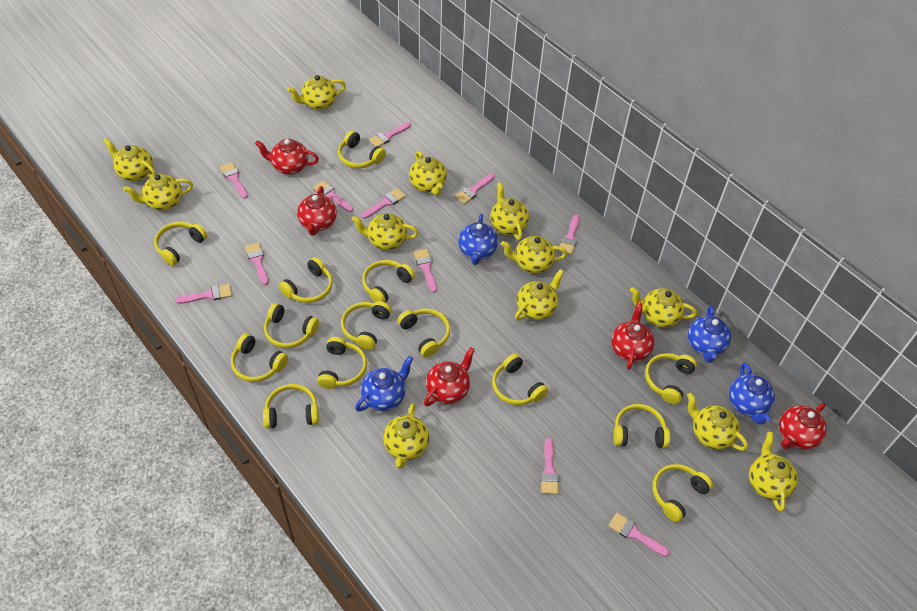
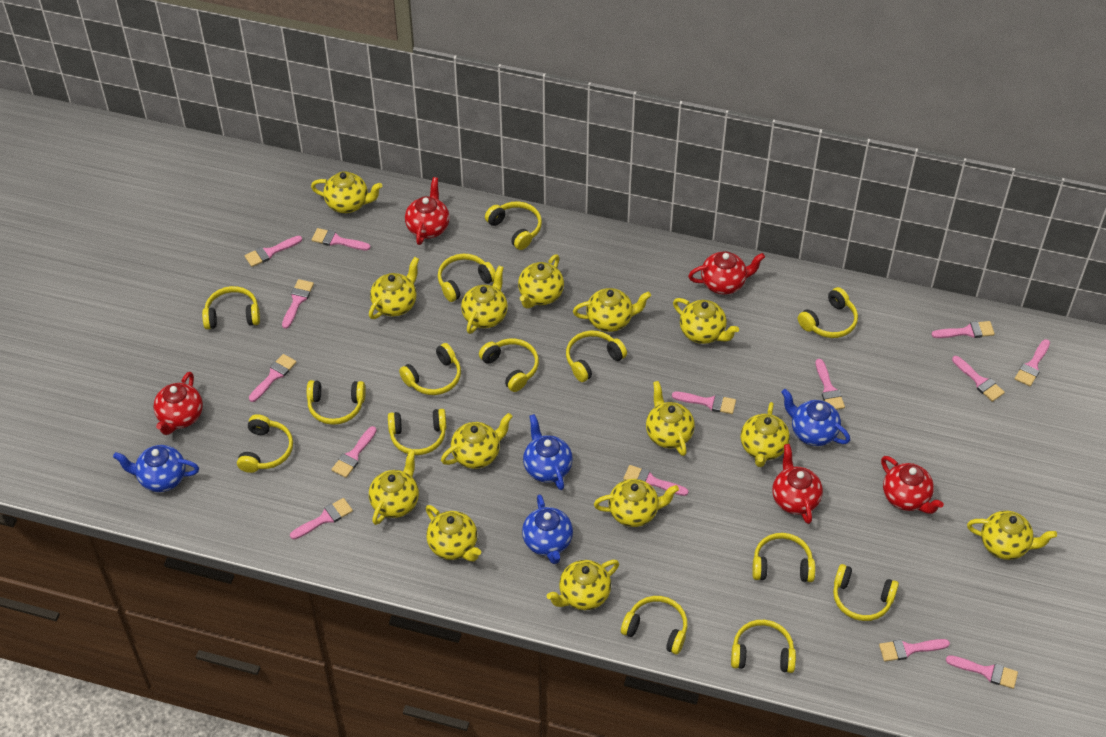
pink brush: [175,284,232,304] [220,162,248,198] [245,242,268,285] [313,180,353,212] [362,188,406,218] [369,122,411,147] [414,249,437,293] [455,174,495,204] [541,438,559,494] [559,215,580,255] [608,513,669,557] = 11 -> [245,236,302,267] [249,354,297,402] [282,279,314,329] [290,498,353,539] [311,228,371,251] [331,426,377,478] [623,465,689,496] [672,392,736,414] [816,359,845,410] [879,639,950,662] [931,321,995,338] [946,655,1018,689] [952,356,1005,402] [1015,339,1050,386] = 14
yellow teapot: [104,138,156,181] [123,174,193,210] [287,75,346,110] [351,213,419,250] [383,403,429,469] [409,151,447,195] [490,182,529,240] [501,236,567,274] [515,269,564,321] [630,287,697,328] [687,393,748,451] [749,432,798,512] = 12 -> [311,171,382,213] [369,257,419,319] [369,449,419,525] [426,505,481,561] [441,413,513,469] [461,266,508,334] [518,254,564,309] [547,560,619,610] [573,288,651,332] [594,479,679,527] [646,381,695,456] [673,298,739,344] [741,402,790,467] [967,511,1057,560] = 14

